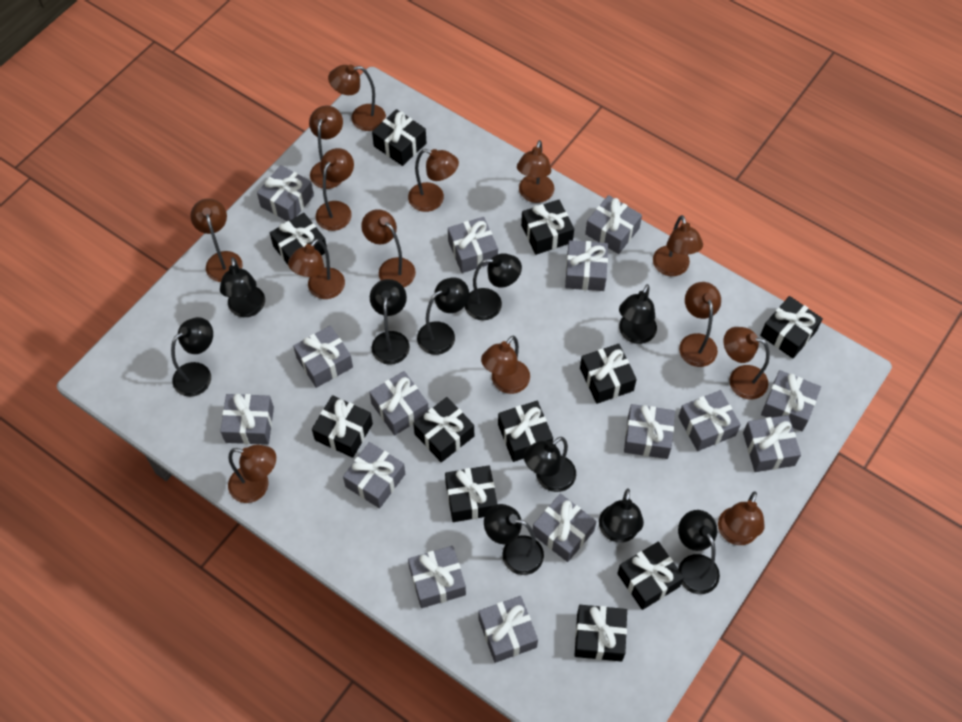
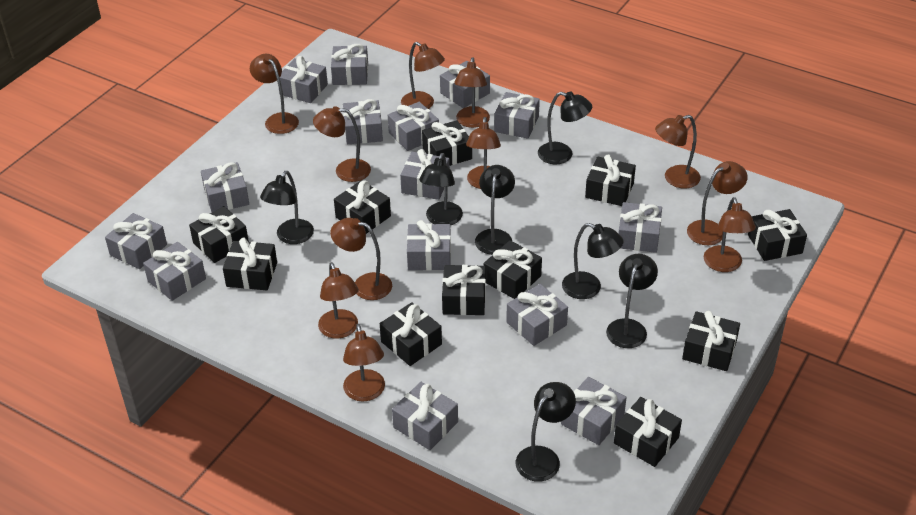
black lamp: [171,317,213,397] [220,257,265,317] [370,279,410,365] [417,277,469,355] [465,253,522,320] [484,504,544,575] [524,437,576,492] [599,488,644,543] [619,284,657,344] [678,510,720,594] = 10 -> [260,171,314,244] [419,153,463,225] [475,165,515,255] [516,382,576,482] [538,92,592,164] [562,223,624,299] [606,254,658,348] = 7
brown lamp: [190,198,243,282] [228,445,276,503] [288,239,345,299] [309,106,343,189] [316,148,354,231] [328,64,386,131] [361,209,416,287] [408,149,459,212] [481,335,530,394] [517,140,554,203] [653,215,703,276] [679,282,721,367] [718,491,765,545] [723,327,770,399] = 14 -> [250,54,299,134] [313,106,371,182] [318,262,359,339] [330,218,392,300] [343,324,385,401] [401,42,445,109] [454,57,490,128] [466,117,501,189] [655,115,701,189] [687,161,748,245] [704,197,756,272] = 11

